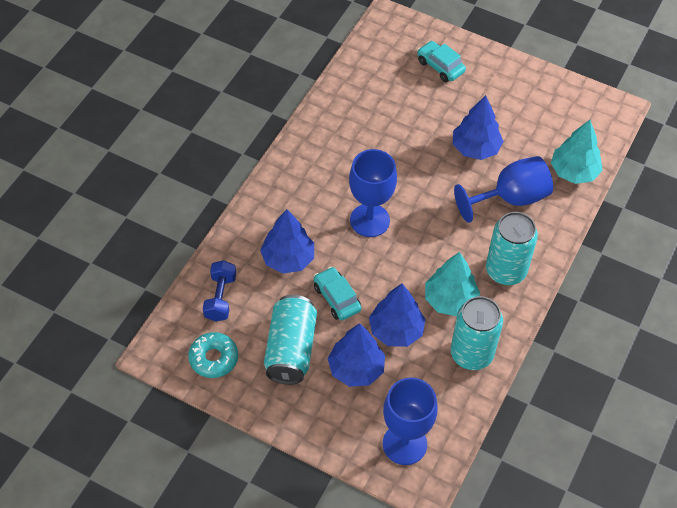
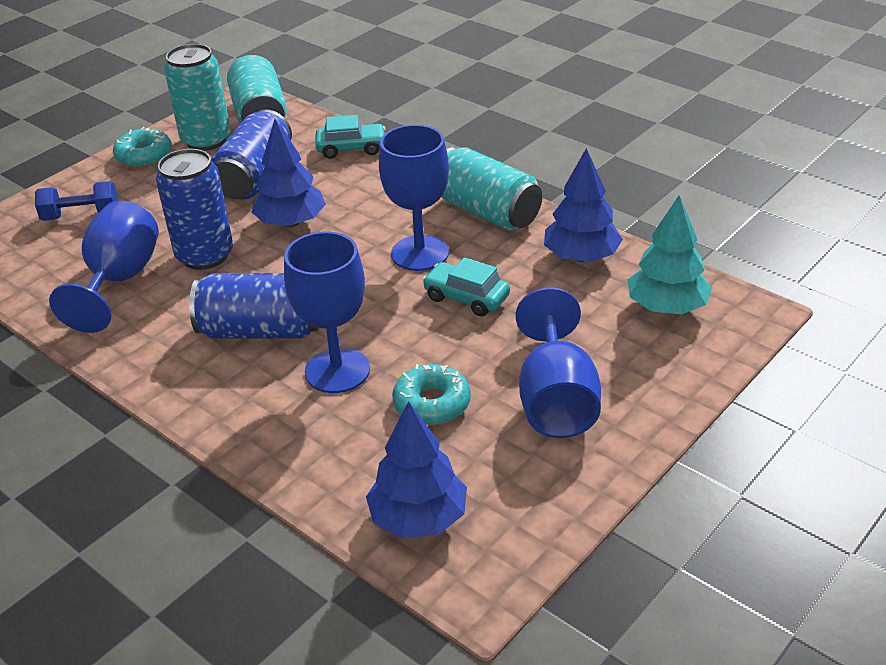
blue can: none = 0 -> [156,149,233,270] [189,273,319,339] [211,109,292,199] = 3
blue goblet: [349,149,397,237] [383,378,438,465] [454,156,553,223] = 3 -> [49,201,159,333] [284,231,370,393] [379,125,449,271] [516,287,601,438] = 4
blue tree: [260,209,314,274] [327,323,385,387] [369,284,426,347] [453,95,504,160] = 4 -> [252,119,326,227] [366,401,467,538] [544,148,623,262] = 3
turquoise donut: [188,332,238,378] = 1 -> [113,127,172,168] [392,364,471,425] = 2
turquoise tree: [425,252,480,316] [551,120,603,184] = 2 -> [628,196,712,315] = 1

